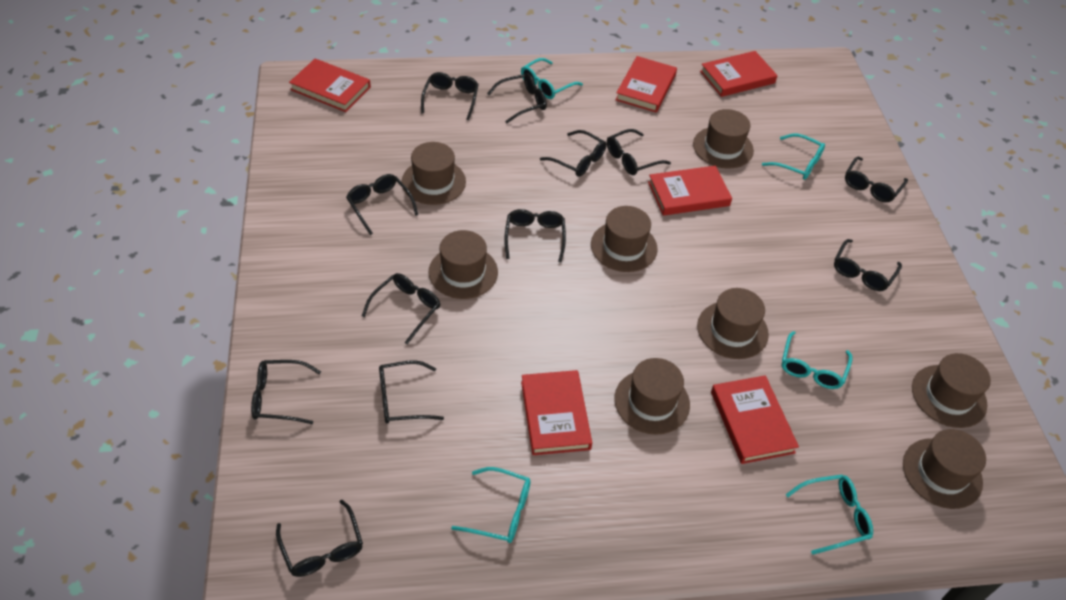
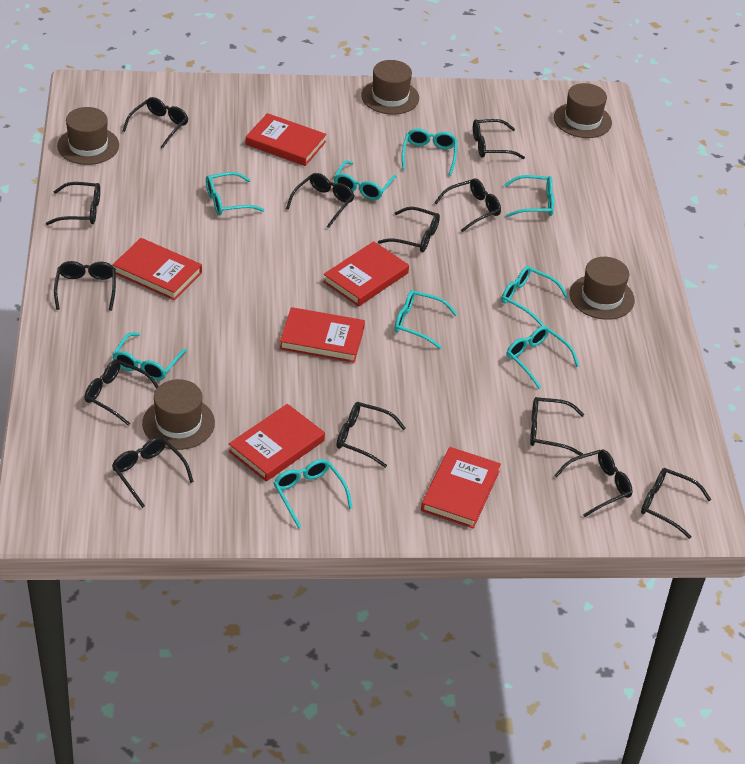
black glasses: [251,360,321,424] [276,500,363,577] [346,174,418,235] [362,273,440,344] [379,360,444,424] [421,72,479,120] [487,73,547,123] [504,209,566,263] [540,130,607,177] [607,129,671,175] [834,239,902,291] [845,157,908,202] = 12 -> [46,182,100,225] [54,261,116,311] [84,359,159,426] [112,437,194,508] [123,97,188,149] [286,173,354,228] [337,402,405,468] [378,207,440,252] [434,178,501,232] [473,119,525,159] [530,397,584,456] [554,449,633,517] [641,468,711,539] = 13
brown hat: [402,142,466,205] [429,230,498,299] [591,206,658,272] [614,358,690,435] [693,109,754,169] [697,288,769,359] [903,429,986,509] [912,353,991,428] = 8 -> [57,107,119,165] [142,379,215,450] [361,60,419,115] [554,83,612,138] [570,257,635,320] = 5
turquoise glasses: [451,467,531,543] [521,58,583,99] [762,134,825,180] [782,331,852,389] [786,474,873,555] = 5 -> [112,332,187,380] [206,172,264,215] [274,459,352,528] [334,160,397,200] [394,290,457,349] [402,128,457,176] [501,266,568,326] [504,175,554,217] [506,326,579,389] = 9

